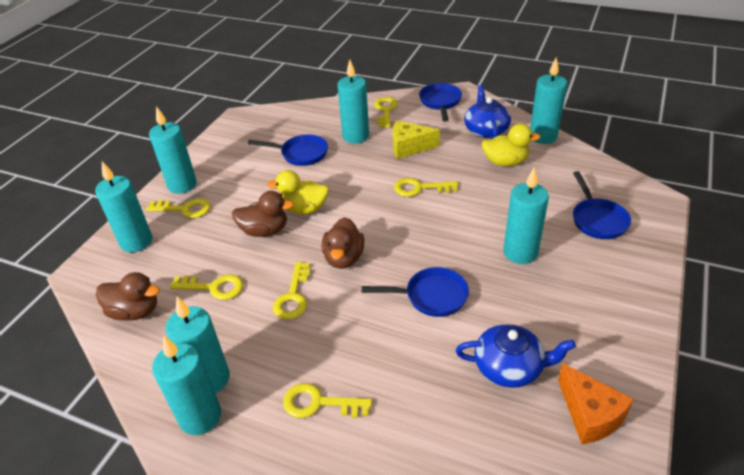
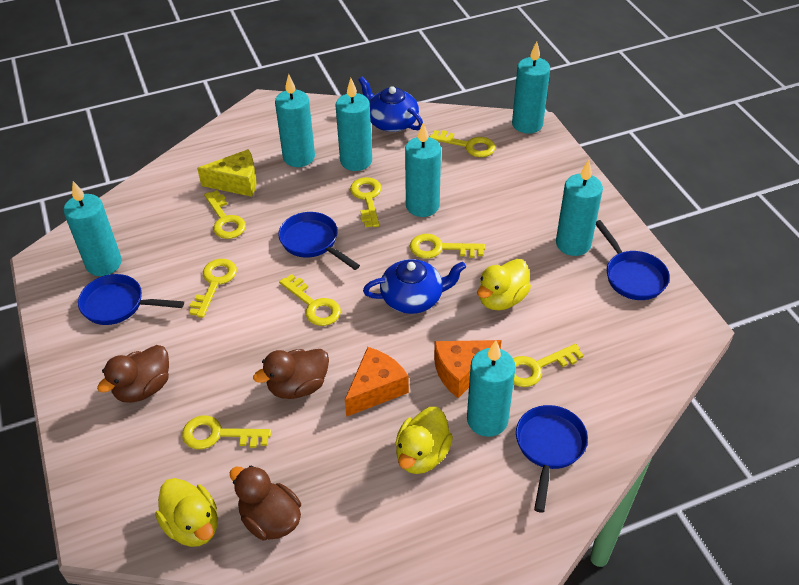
orange cheese: [558,363,634,444] = 1 -> [345,347,409,417] [434,340,502,398] = 2
yellow duck: [267,170,329,214] [482,124,541,166] = 2 -> [155,478,218,547] [396,407,453,474] [477,259,531,310] = 3
yellow key: [146,198,210,218] [169,275,243,300] [273,262,311,320] [283,383,372,418] [374,97,398,128] [394,178,458,197] = 6 -> [182,416,271,449] [189,259,237,318] [204,190,246,239] [279,274,341,326] [350,177,382,228] [410,234,485,259] [430,130,496,157] [513,344,584,387] = 8

